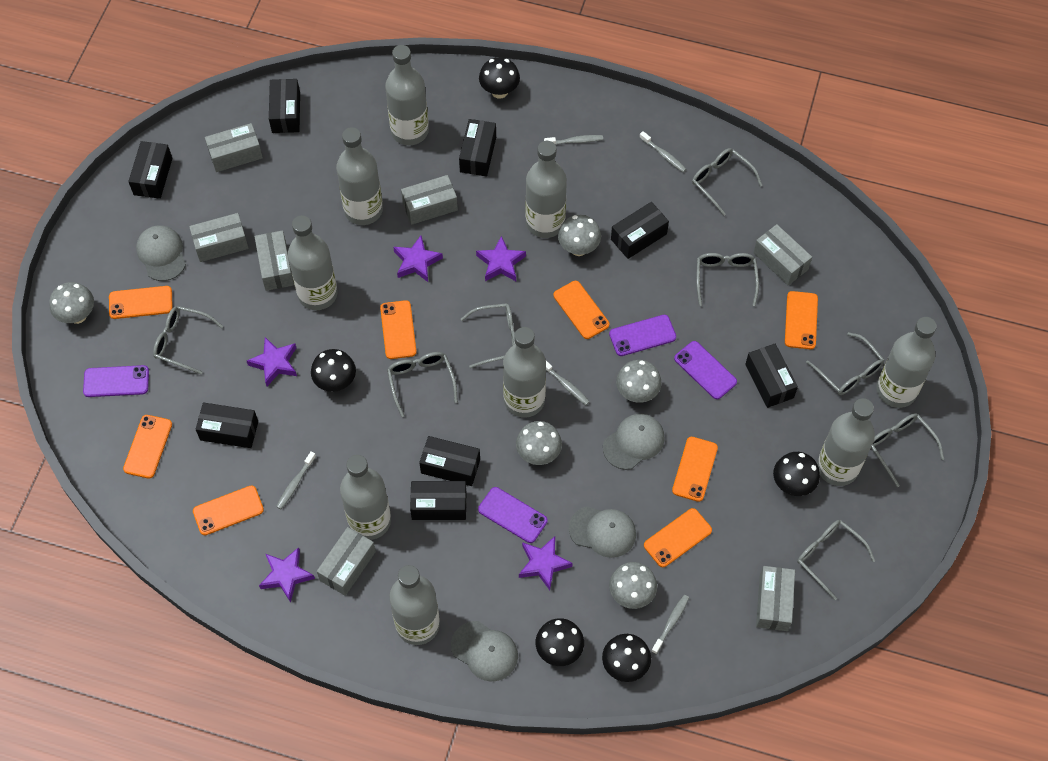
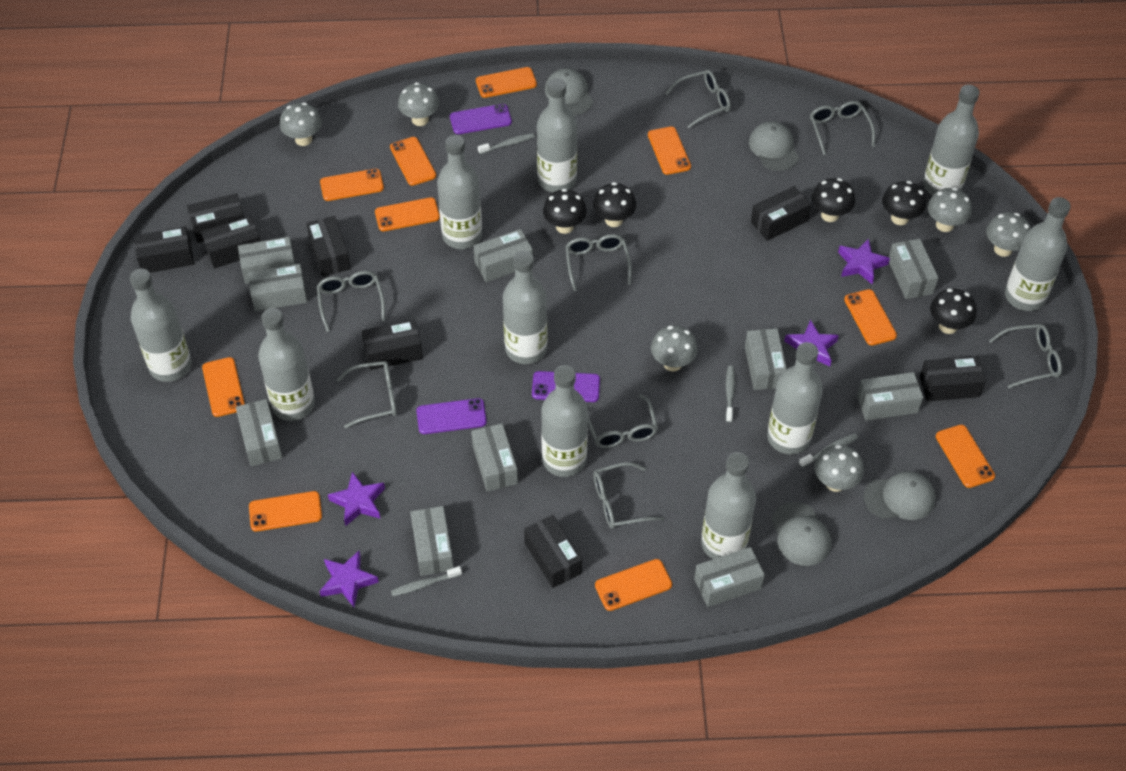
grey bottle: [288,215,337,310] [336,127,383,225] [340,455,391,540] [385,45,429,145] [389,565,440,645] [503,327,546,418] [526,141,567,238] [817,398,875,486] [876,317,937,408] = 9 -> [130,269,192,382] [258,308,315,421] [437,135,482,249] [503,251,547,364] [537,78,577,193] [541,365,588,477] [701,452,756,559] [767,342,823,454] [923,85,979,195] [1005,197,1071,311] = 10
grey box: [189,213,249,262] [205,123,263,172] [254,230,294,291] [317,527,376,596] [401,175,458,225] [753,224,812,286] [756,566,795,631] = 7 -> [236,399,282,466] [238,237,295,284] [248,264,307,311] [410,506,454,576] [471,423,518,492] [474,229,533,282] [694,547,765,607] [745,328,787,390] [857,372,923,421] [889,239,939,299] = 10
grey mushroom: [49,282,94,324] [516,421,562,465] [558,215,601,256] [609,562,657,609] [616,360,662,403] = 5 -> [280,102,322,146] [398,82,439,126] [651,326,698,371] [814,444,864,492] [928,188,972,232] [986,212,1031,257] = 6
grey toothbrush: [276,451,316,509] [544,135,603,145] [546,361,590,405] [639,131,686,172] [652,595,689,654] = 5 -> [391,566,462,596] [478,133,535,154] [726,366,735,423] [799,433,858,467] = 4
orange phone: [109,286,173,319] [123,415,172,478] [193,485,264,535] [380,300,417,359] [553,281,609,339] [644,508,712,567] [672,437,718,502] [785,291,818,349] = 8 -> [202,357,245,417] [249,491,322,531] [320,169,384,201] [375,197,440,231] [390,137,436,186] [476,67,537,98] [595,559,672,611] [648,127,691,175] [844,289,897,346] [936,425,995,488] = 10
purple phone: [83,365,149,397] [478,487,548,543] [609,315,676,356] [674,341,737,399] = 4 -> [416,398,487,434] [450,104,512,134] [532,371,600,402] = 3
purple star: [247,337,297,386] [259,547,315,603] [393,236,443,282] [476,236,526,281] [519,536,573,590] = 5 -> [319,550,379,607] [328,472,385,526] [784,320,839,367] [838,238,890,284] = 4

